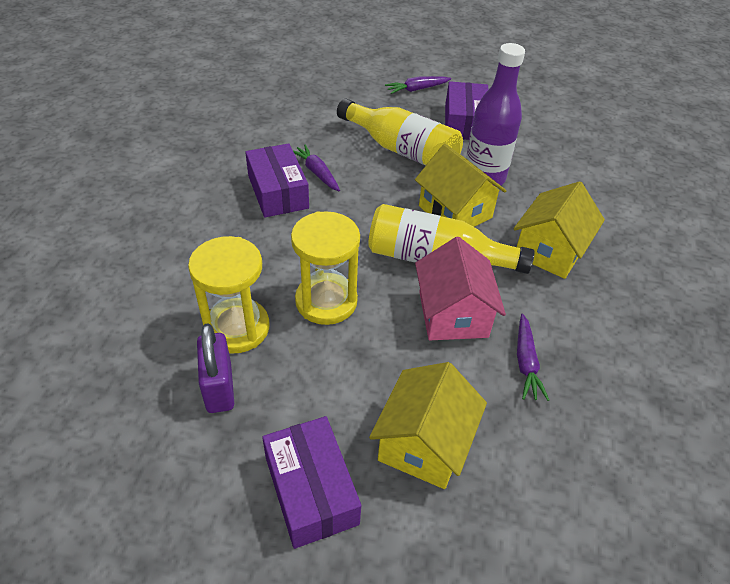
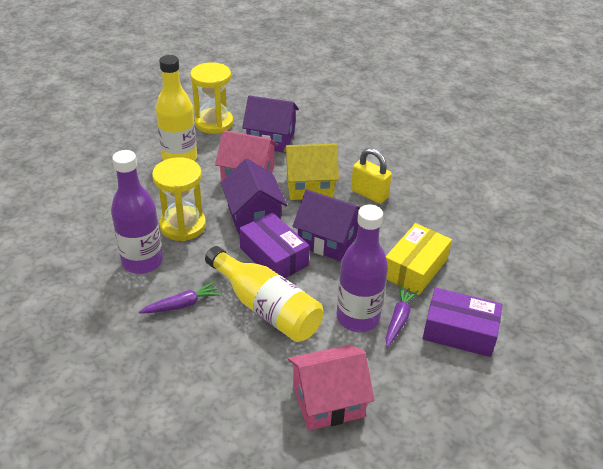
pink house: [415,237,506,340] = 1 -> [215,130,278,182] [288,345,375,431] = 2
purple bottle: [466,43,525,187] = 1 -> [111,150,163,274] [337,205,388,332] = 2
purple box: [245,143,309,217] [262,416,361,549] [445,81,489,140] = 3 -> [239,212,310,278] [423,287,502,357] = 2
purple carrot: [293,145,340,192] [385,76,451,94] [517,314,549,401] = 3 -> [139,282,221,314] [386,286,419,347] = 2
purple house: none = 0 -> [221,158,287,234] [242,96,299,153] [293,189,361,261] = 3
purple padlock: [197,324,234,413] = 1 -> none = 0
yellow box: none = 0 -> [386,223,452,295] = 1
yellow house: [369,362,487,489] [415,144,506,227] [514,181,605,279] = 3 -> [284,144,339,200] = 1
yellow padlock: none = 0 -> [351,148,392,204] = 1

